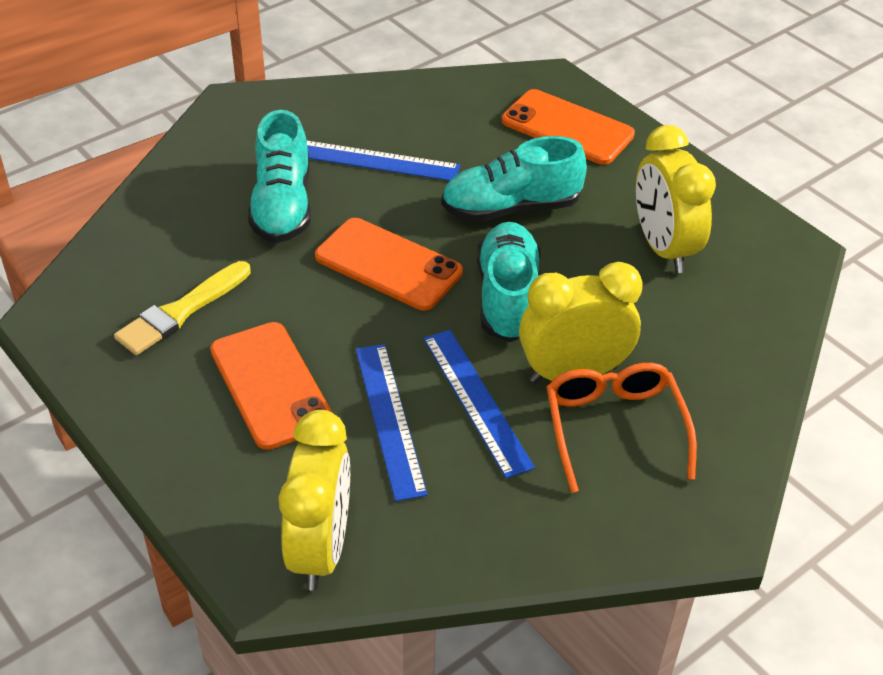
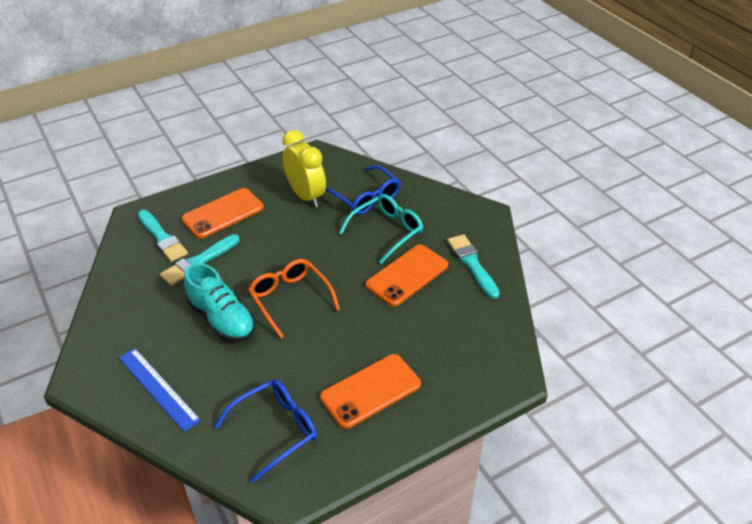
blue glasses: none = 0 -> [214,379,317,482] [325,165,401,215] = 2
blue ruler: [306,140,460,181] [356,344,428,501] [423,330,535,478] = 3 -> [119,348,201,432] = 1
turquoise brush: none = 0 -> [138,210,188,262] [160,234,240,286] [447,234,500,299] = 3
turquoise glasses: none = 0 -> [339,194,423,264] = 1
turquoise shoe: [248,110,311,243] [441,136,587,222] [477,222,541,342] = 3 -> [184,263,255,342] = 1
yellow brush: [114,261,251,355] = 1 -> none = 0
yellow clock: [279,410,350,590] [519,262,643,383] [636,125,716,273] = 3 -> [282,130,326,207] = 1

